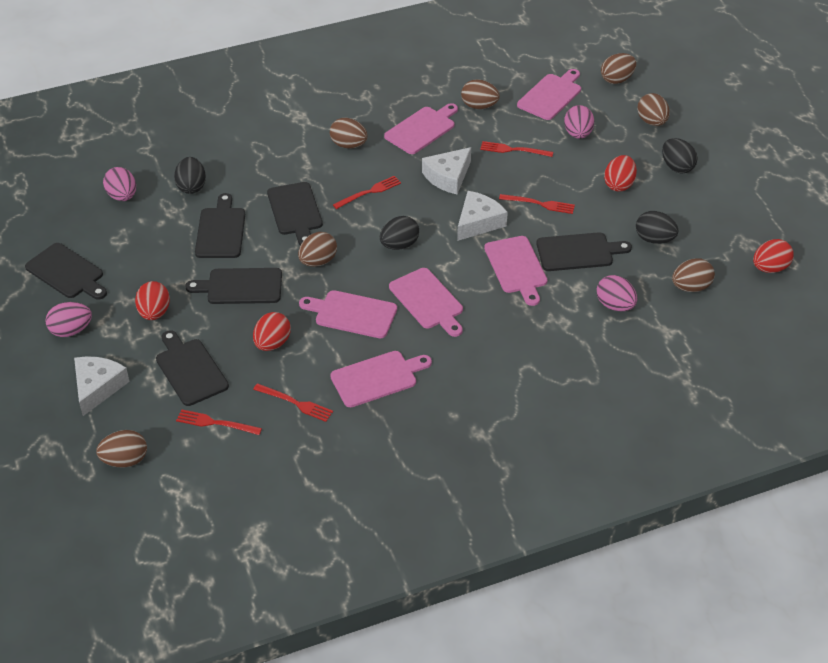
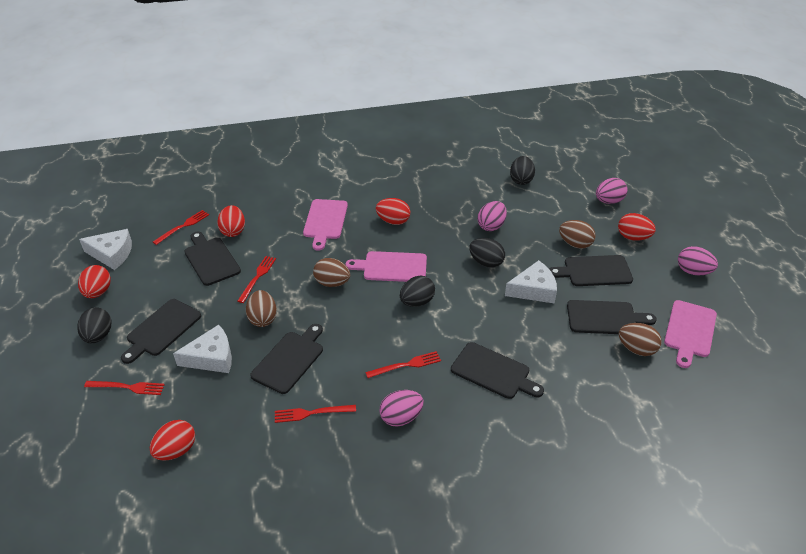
brown egg: [96,430,147,467] [298,232,337,267] [330,118,368,149] [461,79,500,109] [601,53,636,84] [637,93,670,126] [672,258,715,292] = 7 -> [246,290,277,327] [313,258,350,287] [559,220,596,249] [619,323,662,356] = 4
pink cutting board: [299,290,397,338] [330,351,432,407] [384,103,458,154] [389,268,463,337] [484,236,547,306] [517,69,581,120] = 6 -> [303,199,348,251] [346,251,427,282] [664,300,717,368] = 3
red egg: [135,281,170,320] [253,312,291,351] [604,155,637,191] [753,239,794,273] = 4 -> [78,265,111,298] [150,420,195,461] [217,205,245,237] [376,198,410,225] [618,213,656,241] = 5

